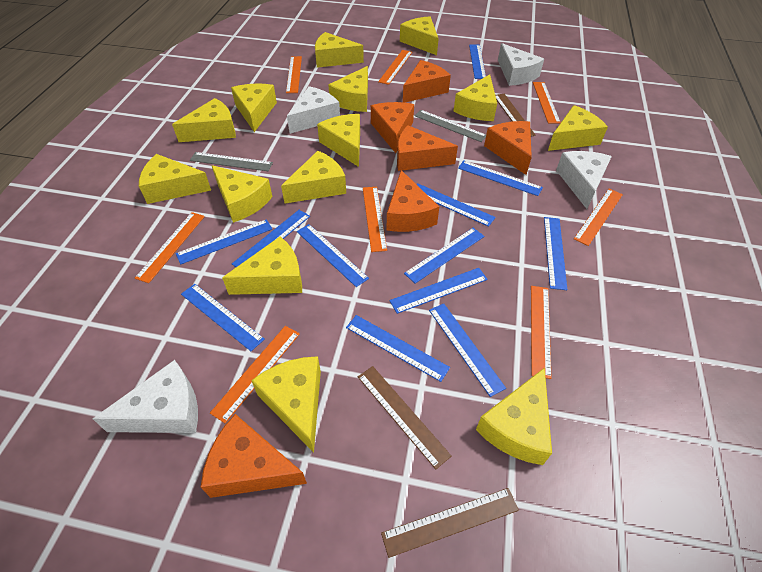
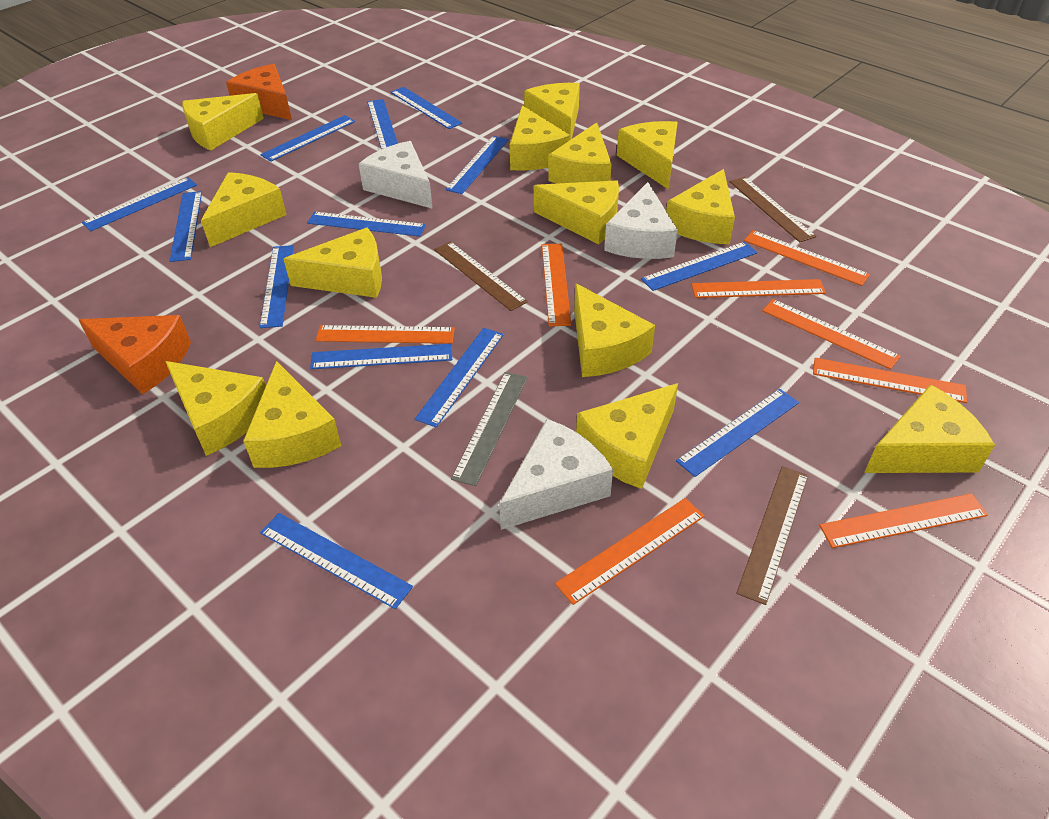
blue ruler: [176,219,272,264] [181,284,265,351] [232,210,310,267] [297,224,369,287] [346,315,450,382] [389,268,488,314] [404,228,484,283] [417,184,496,227] [429,303,506,397] [458,160,543,196] [469,44,486,79] [544,217,567,290] = 12 -> [82,177,197,231] [170,191,202,262] [260,115,355,162] [260,245,294,328] [260,513,413,609] [307,212,426,237] [310,344,452,369] [367,99,398,149] [391,87,462,129] [415,328,504,427] [445,136,509,194] [641,242,757,291] [676,389,799,477] = 13
grey ruler: [190,152,273,171] [415,110,486,142] = 2 -> [451,372,528,486] = 1
orange cheese: [201,414,307,498] [371,102,414,153] [386,170,439,232] [397,125,458,171] [403,60,451,103] [484,121,532,175] = 6 -> [79,315,191,394] [226,64,292,120] = 2
white cheese: [93,360,198,433] [287,86,340,134] [498,43,544,86] [556,151,612,209] = 4 -> [359,141,433,209] [499,419,613,530] [604,182,678,259] = 3

